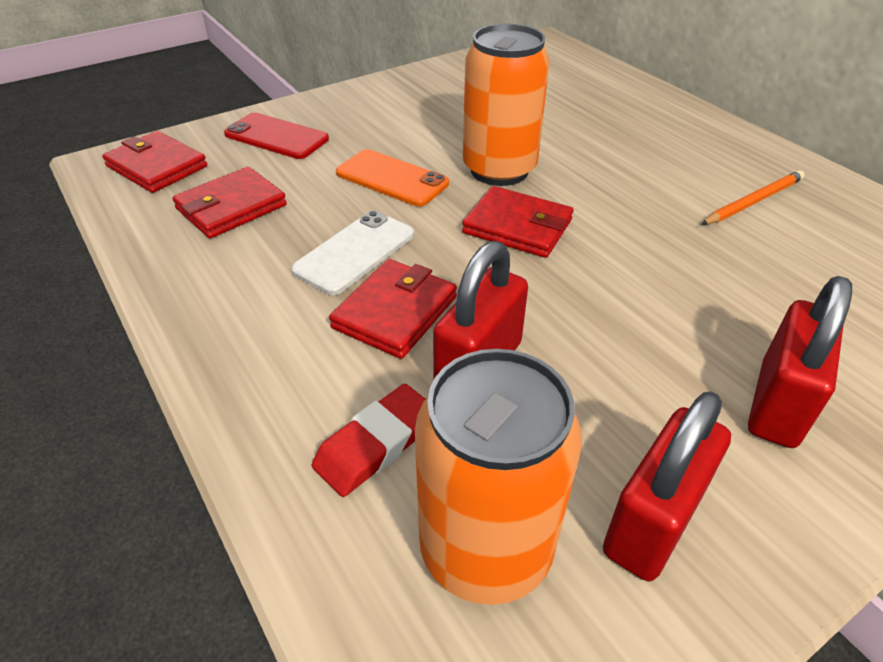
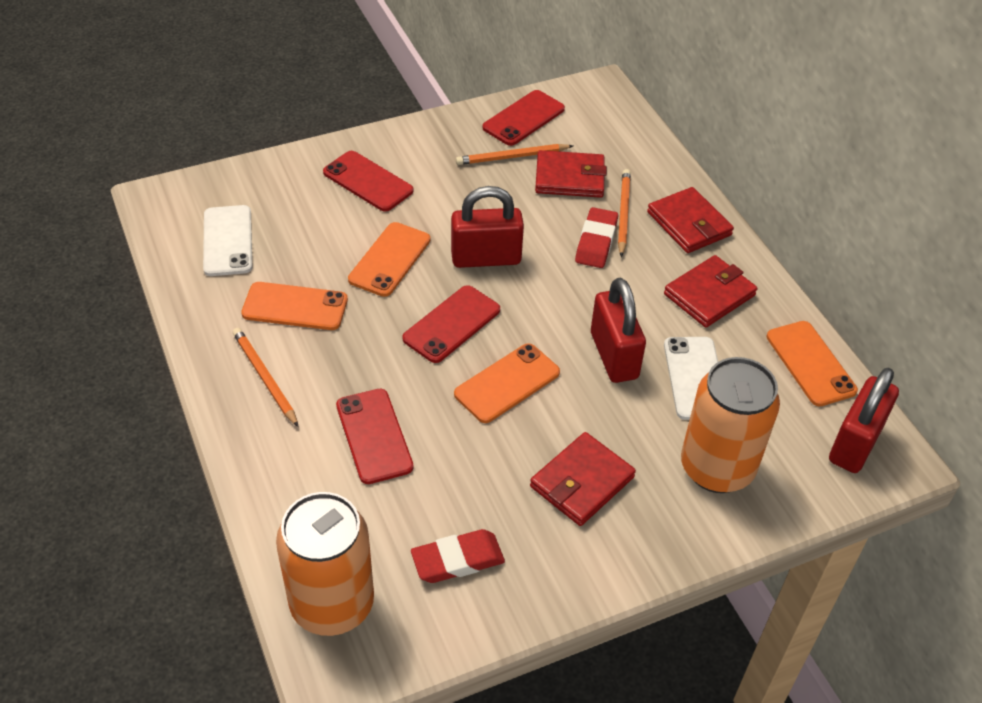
orange pencil: [701,170,805,225] = 1 -> [232,328,299,427] [456,144,573,165] [618,169,631,257] = 3
orange phone: [336,149,449,207] = 1 -> [241,282,348,330] [348,222,431,297] [454,343,560,423] [767,321,858,406] = 4
red eraser: [312,384,425,497] = 1 -> [411,529,505,583] [575,207,618,268] = 2
red phone: [224,113,329,159] = 1 -> [323,151,413,212] [336,389,414,484] [402,285,500,363] [482,90,565,146] = 4
white phone: [291,211,414,295] = 1 -> [203,205,252,276] [664,337,718,420] = 2

